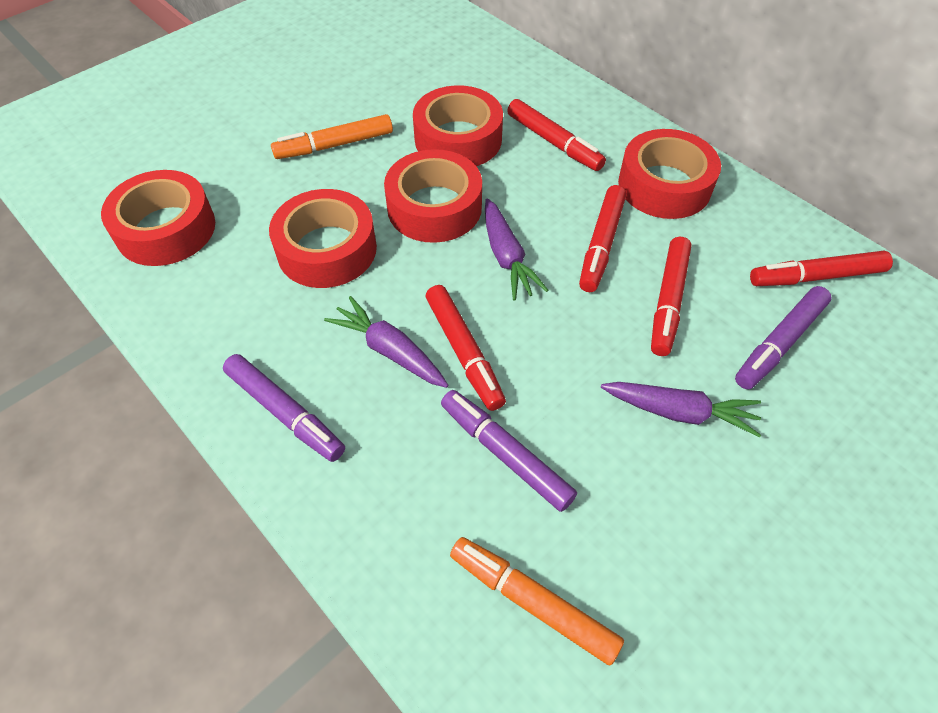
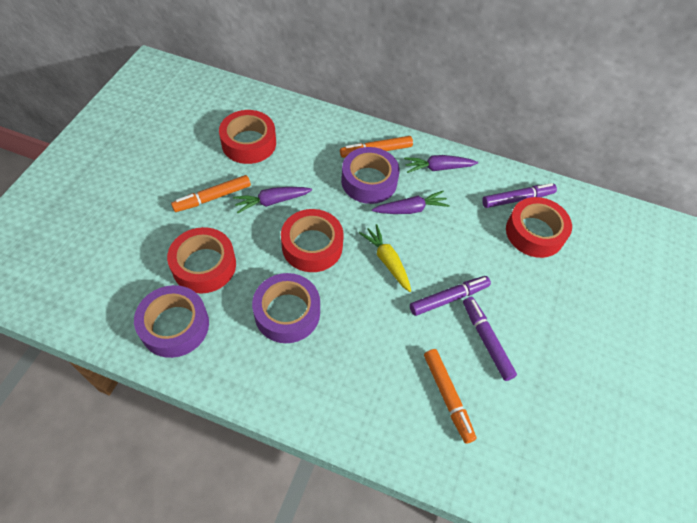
orange marker: [271,114,393,159] [450,537,624,666] = 2 -> [171,175,251,212] [340,136,413,158] [424,349,476,444] = 3
purple tape: none = 0 -> [134,285,209,358] [252,273,320,343] [341,147,400,204] = 3
red marker: [426,285,506,411] [507,99,606,171] [579,185,626,292] [651,237,692,356] [750,251,893,286] = 5 -> none = 0
red tape: [101,170,215,266] [269,189,377,288] [384,149,482,243] [413,85,503,166] [618,129,721,219] = 5 -> [167,227,236,293] [219,110,276,164] [281,209,344,272] [506,197,572,258] = 4
yellow carrot: none = 0 -> [359,224,411,292] = 1

